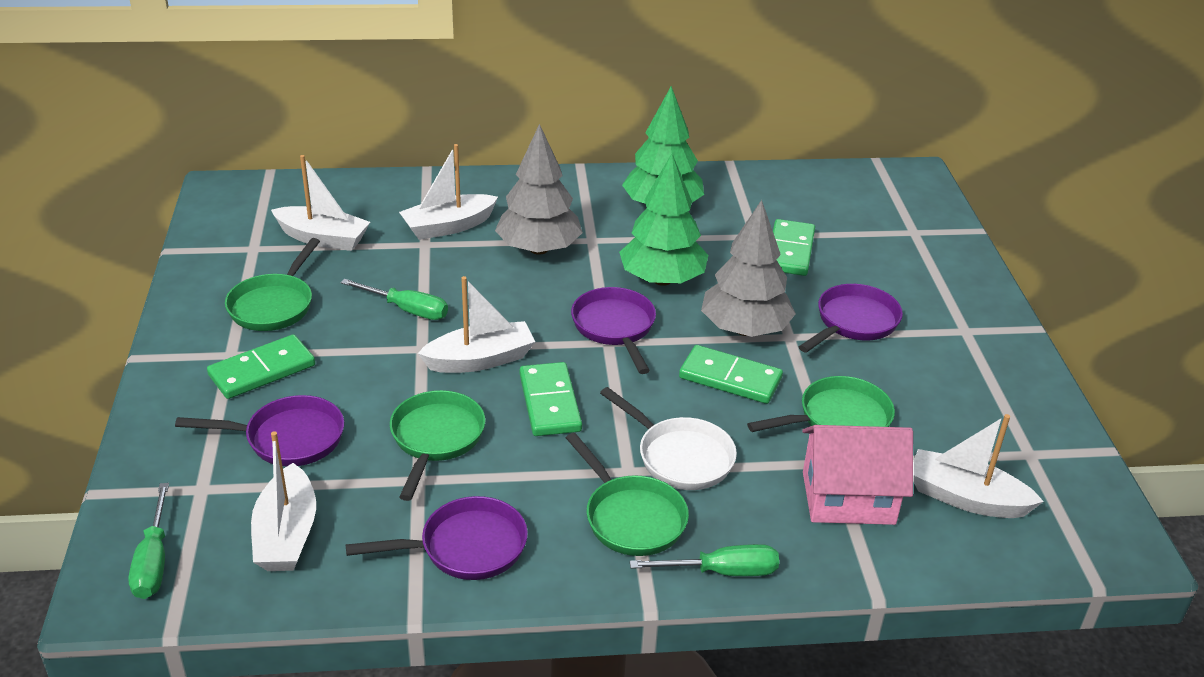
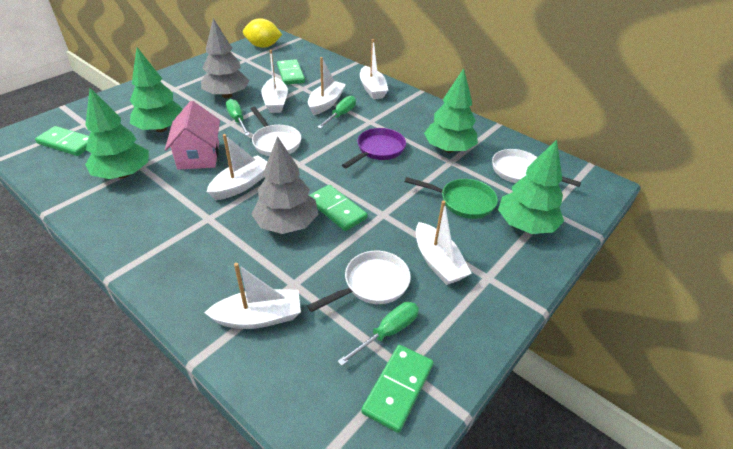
green pan: [225,238,320,331] [390,390,485,501] [566,433,689,556] [747,376,895,432] = 4 -> [405,177,498,219] = 1
green tree: [619,154,708,286] [622,86,704,204] = 2 -> [85,88,149,179] [130,47,183,132] [424,68,478,153] [498,139,564,234] = 4
purple pan: [175,395,344,466] [346,496,528,580] [571,287,656,374] [799,284,903,353] = 4 -> [342,128,406,168] = 1
white boat: [251,431,316,571] [271,155,370,251] [399,144,498,240] [417,276,535,373] [913,414,1044,518] = 5 -> [204,263,301,329] [207,134,268,200] [261,50,288,113] [308,57,346,115] [360,39,388,99] [416,200,472,285] = 6
white pan: [600,387,737,490] = 1 -> [251,107,301,156] [307,251,411,312] [492,149,581,187] = 3
yellow lemon: none = 0 -> [243,18,282,48] = 1

